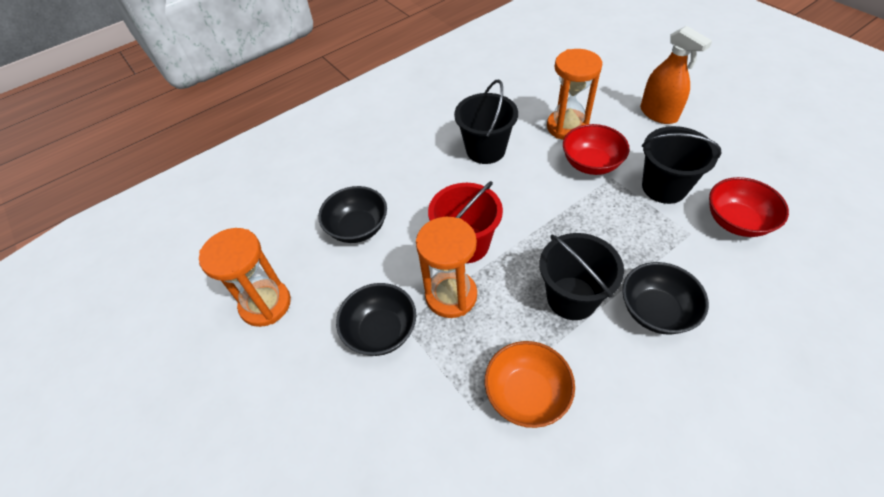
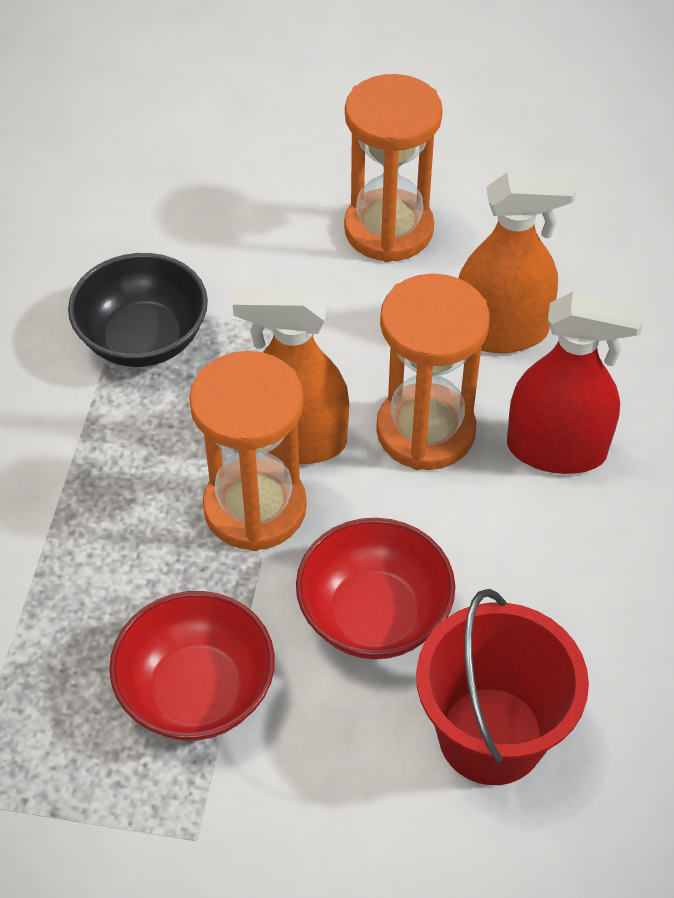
black bowl: [318,186,387,243] [336,283,416,356] [622,262,709,335] = 3 -> [68,253,208,367] = 1
black bucket: [454,79,518,164] [540,233,624,320] [642,126,722,204] = 3 -> none = 0
orange bowl: [485,341,575,428] = 1 -> none = 0
orange spray bottle: [640,26,712,124] = 1 -> [233,287,349,464] [459,172,576,353] = 2
red spray bottle: none = 0 -> [507,292,644,474] = 1

